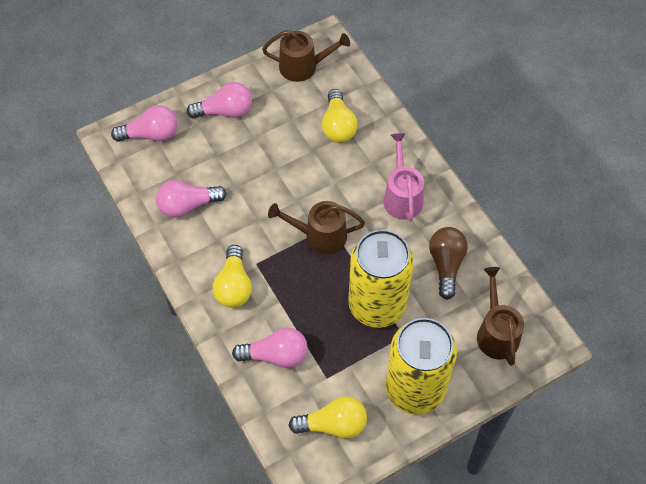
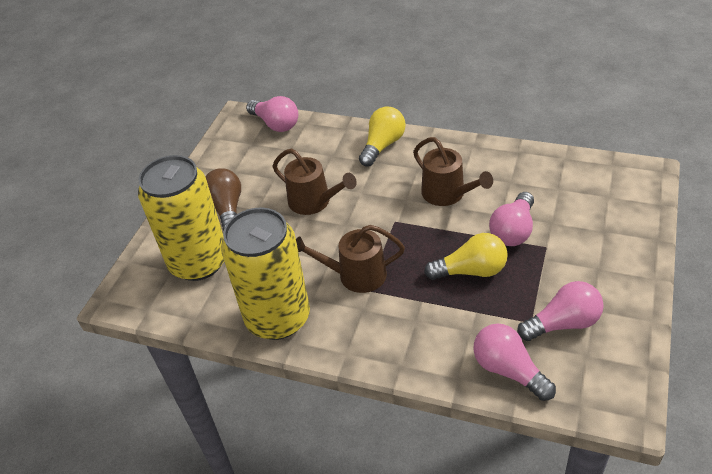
pink watering can: [383,133,424,222] = 1 -> none = 0
yellow light bulb: [213,245,252,308] [288,396,367,439] [322,89,358,143] = 3 -> [359,106,406,166] [424,233,508,280] = 2

